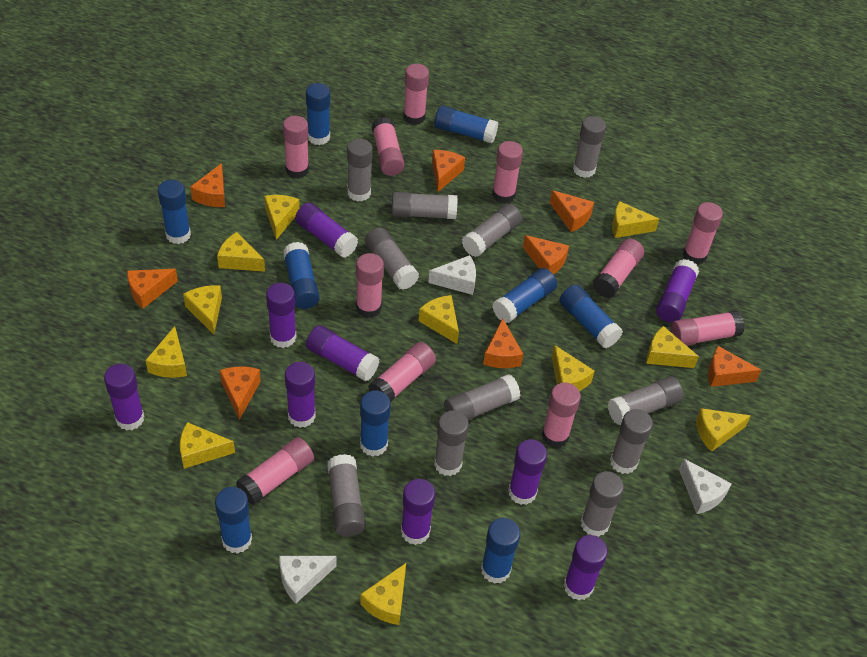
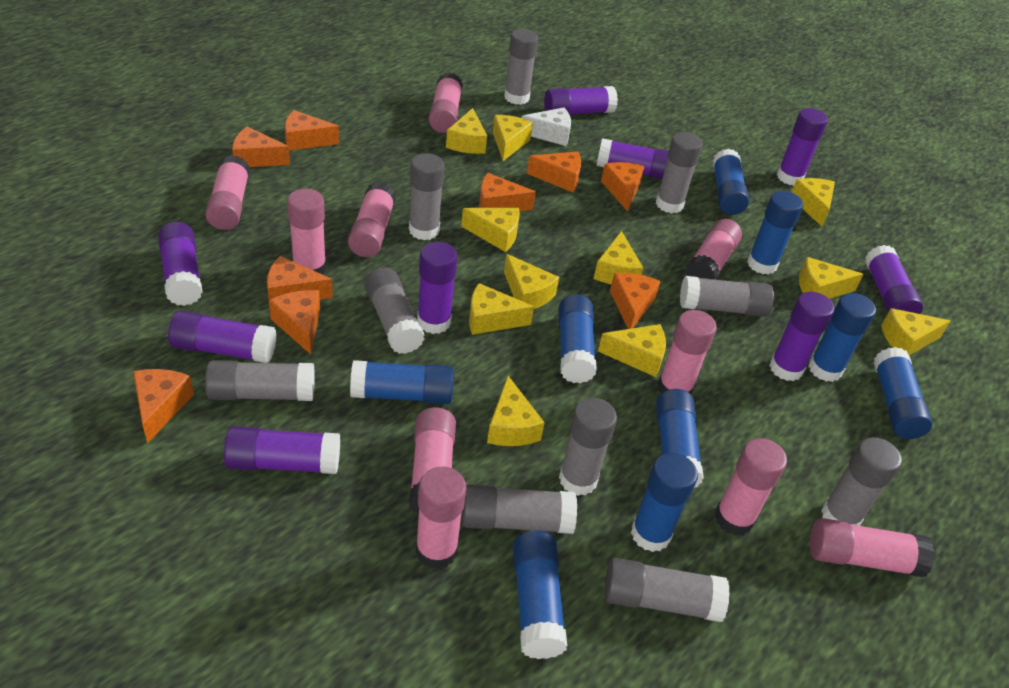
grey glue stick: [327,454,365,537] [347,139,373,202] [365,227,419,290] [392,192,457,219] [434,410,469,476] [444,374,521,421] [462,204,522,257] [573,116,606,178] [581,471,624,537] [608,376,683,425] [610,409,653,474] = 11 -> [205,360,315,401] [364,267,425,354] [409,153,445,240] [462,484,577,534] [504,29,538,105] [559,398,617,496] [604,558,730,622] [656,132,703,213] [680,276,774,317] [821,437,901,526] = 10
orange cheese: [127,269,178,309] [190,163,225,207] [219,367,261,420] [432,150,465,193] [483,319,523,368] [523,235,569,275] [550,190,594,232] [708,346,762,387] = 8 -> [133,369,194,443] [232,127,290,167] [267,256,333,300] [269,290,320,354] [285,110,339,151] [479,173,536,211] [527,151,581,192] [601,162,645,212] [610,273,661,329] = 9
pink glue stick: [236,437,314,505] [283,116,309,179] [356,253,384,318] [368,342,436,401] [372,117,404,176] [403,64,429,125] [492,141,523,203] [542,382,581,448] [593,239,644,298] [670,310,745,346] [683,202,723,265] = 11 -> [205,155,250,230] [287,189,326,275] [348,182,396,257] [409,407,456,514] [415,467,467,569] [429,73,463,133] [657,310,717,394] [685,219,742,280] [715,438,787,535] [810,518,934,577] = 10
white cheese: [279,556,336,603] [428,255,476,295] [679,459,732,514] = 3 -> [522,108,571,146] = 1

